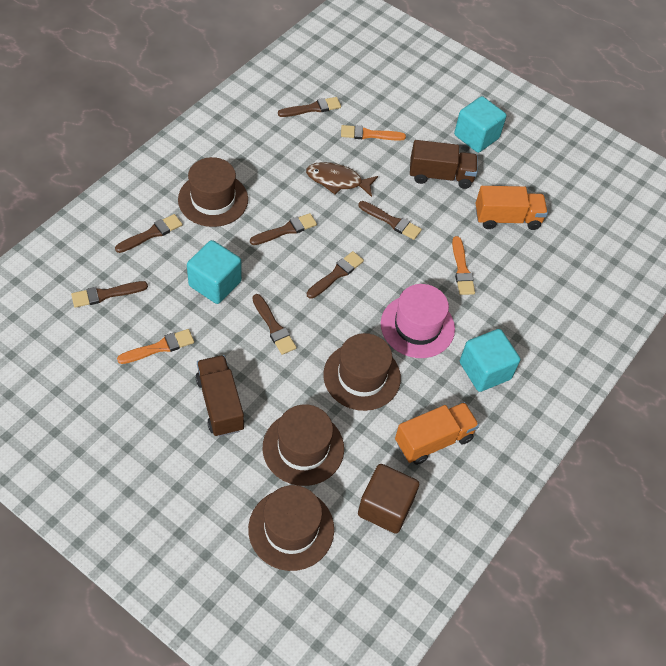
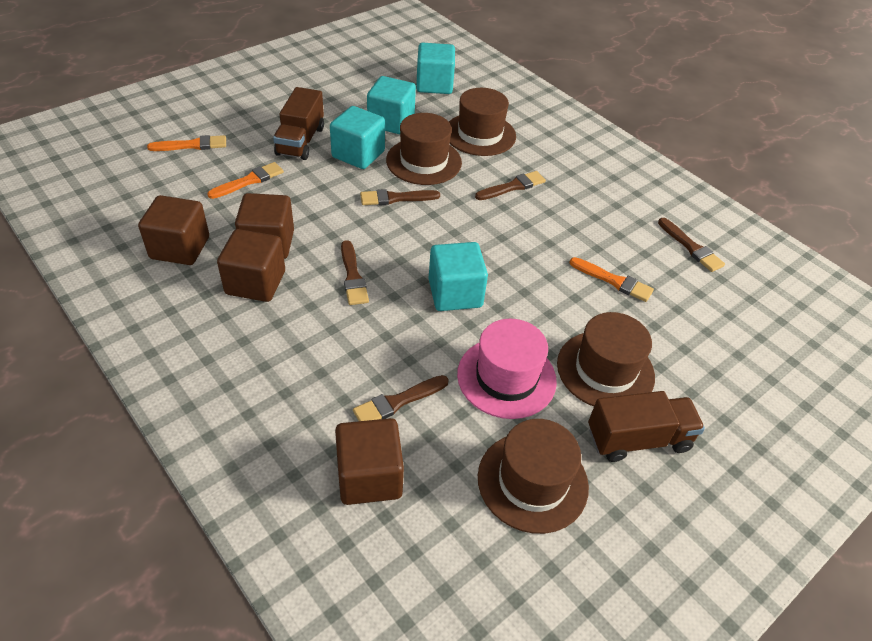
brown brush: [71,281,148,308] [115,214,182,253] [250,213,317,245] [252,294,297,355] [278,97,341,117] [307,251,364,299] [358,201,422,240] = 7 -> [341,240,369,305] [353,375,449,421] [360,189,440,205] [475,171,546,200] [658,218,725,272] = 5
brown cube: [358,464,419,534] = 1 -> [138,195,209,265] [217,229,285,302] [235,193,294,259] [335,418,404,505] = 4
brown fish: [306,162,378,197] = 1 -> none = 0
orange truck: [395,402,479,465] [476,186,548,230] = 2 -> none = 0
turquoise cube: [187,240,242,304] [454,96,507,153] [460,329,520,392] = 3 -> [330,106,385,169] [367,76,416,134] [416,43,455,94] [429,242,488,311] = 4

